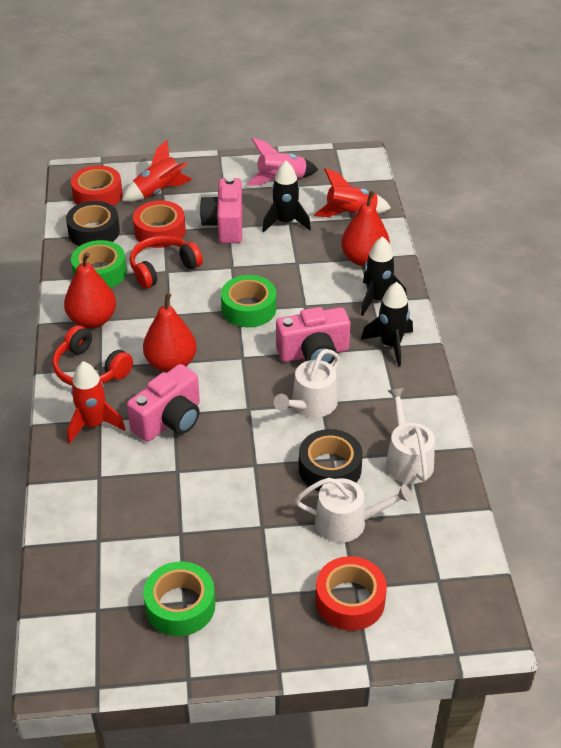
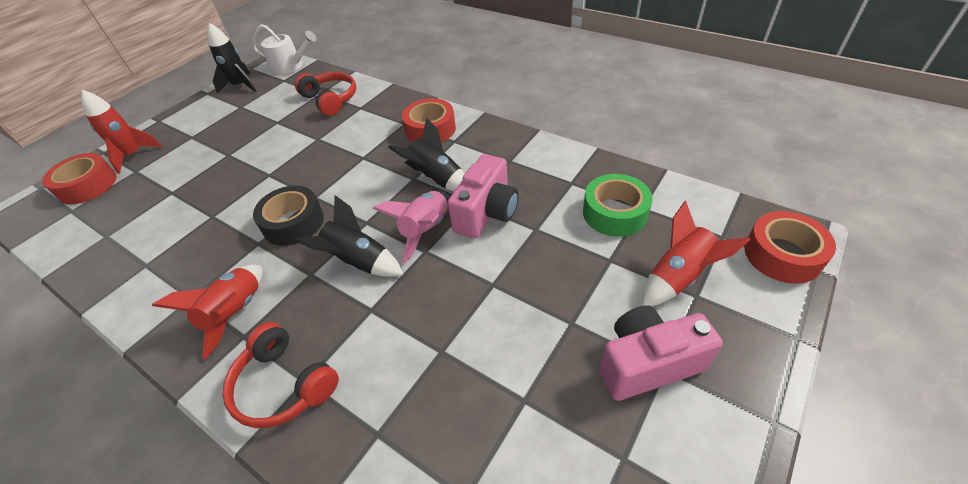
black tape: [66,201,120,246] [299,429,363,491] = 2 -> [253,186,324,246] = 1
green tape: [71,240,127,288] [143,561,215,636] [221,275,276,327] = 3 -> [583,174,653,237] = 1
pink camera: [127,364,200,442] [200,177,242,243] [276,307,350,364] = 3 -> [448,154,519,239] [600,305,723,401] = 2
red pear: [64,252,116,328] [143,293,197,372] [341,191,390,267] = 3 -> none = 0
white watering can: [274,349,340,418] [295,478,412,543] [386,388,435,484] = 3 -> [252,24,317,75] = 1

